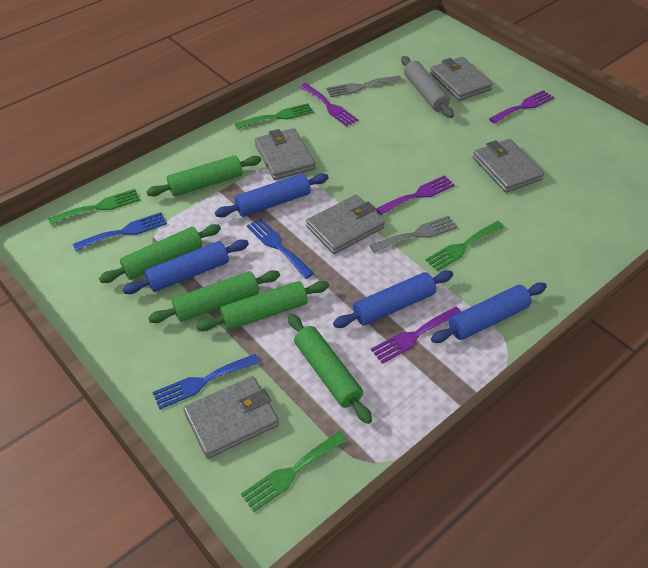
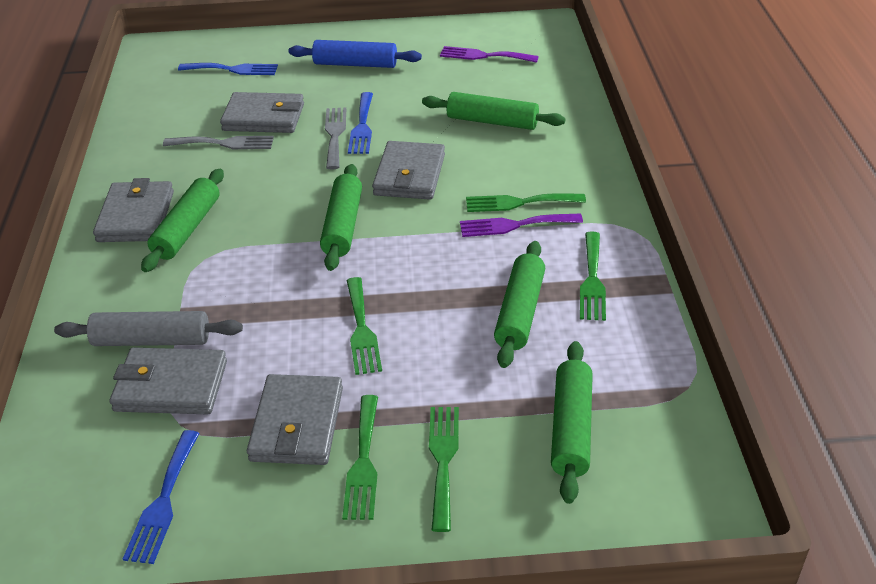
blue rolling pin: [123,239,249,294] [215,173,329,217] [333,270,453,328] [431,282,547,343] = 4 -> [288,40,422,68] = 1
green fork: [48,189,140,225] [235,103,314,129] [241,431,347,512] [425,221,504,271] = 4 -> [342,395,378,520] [346,277,382,375] [429,407,459,532] [466,193,586,212] [580,231,606,321] = 5
purple fork: [300,83,358,127] [371,307,462,364] [376,175,455,215] [489,90,554,124] = 4 -> [440,46,539,63] [460,214,583,237] = 2

